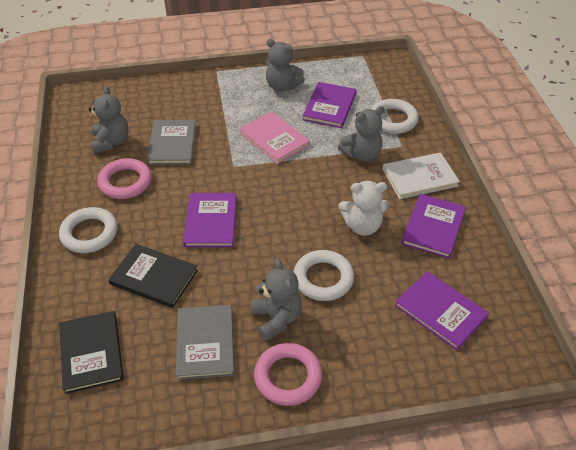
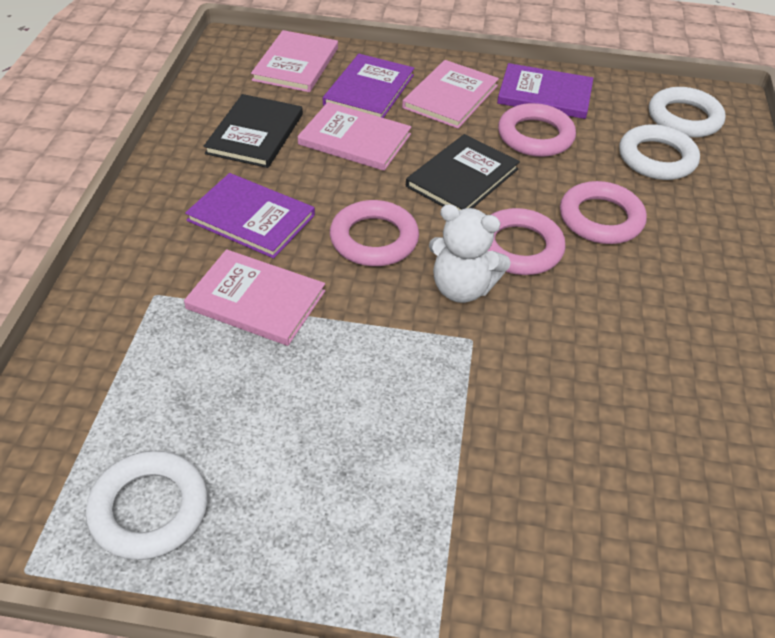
grey book: [146,120,196,165] [176,305,234,380] = 2 -> none = 0
grey teddy bear: [89,86,128,153] [251,258,302,341] [266,39,305,92] [338,106,385,162] = 4 -> none = 0
pink book: [239,111,310,164] = 1 -> [184,249,325,346] [251,30,338,92] [298,102,411,171] [402,60,499,129] = 4
pink ring: [97,158,152,199] [254,343,322,406] = 2 -> [330,200,419,266] [488,208,566,275] [498,103,576,157] [560,181,647,244] = 4
purple book: [183,193,237,247] [302,82,357,128] [395,271,489,350] [401,194,466,259] = 4 -> [185,173,315,259] [323,54,414,118] [497,63,593,119] = 3
white book: [383,152,460,199] = 1 -> none = 0

